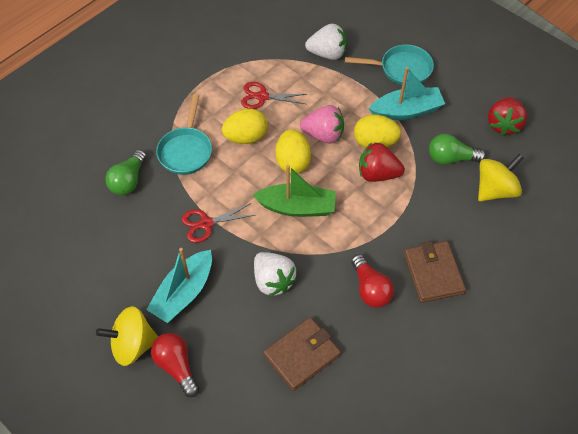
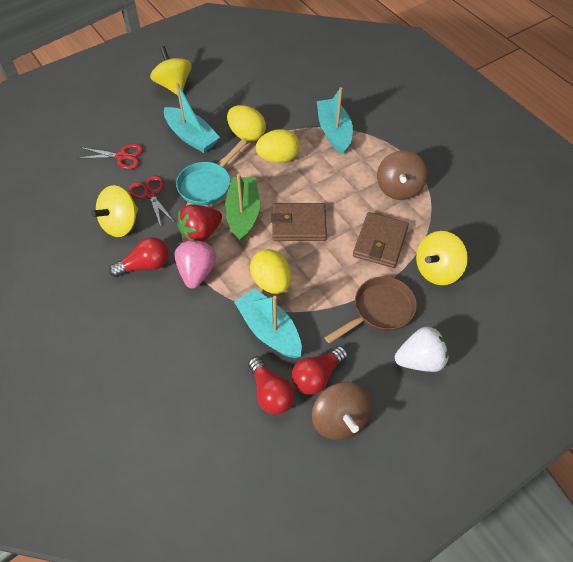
brown pan: none = 0 -> [325,276,417,343] = 1
brown spinning top: none = 0 -> [312,382,372,440] [377,150,427,200] = 2
green light bulb: [105,150,147,195] [429,134,486,165] = 2 -> none = 0
red light bulb: [151,333,199,397] [351,254,394,308] = 2 -> [109,237,169,277] [248,356,295,414] [291,346,348,395] = 3
red strawberry: [359,142,405,182] [488,97,527,136] = 2 -> [177,204,222,242] = 1
turquoise boat: [146,248,212,323] [369,67,445,120] = 2 -> [164,83,220,153] [234,288,302,358] [317,87,353,154] = 3
turquoise pan: [156,94,212,175] [345,44,434,86] = 2 -> [176,139,247,206] = 1
white strawberry: [254,252,297,297] [305,24,347,60] = 2 -> [395,326,449,372] = 1
yellow spinning top: [96,306,158,366] [478,154,524,201] = 2 -> [91,185,138,237] [150,46,192,95] [416,231,468,285] = 3

